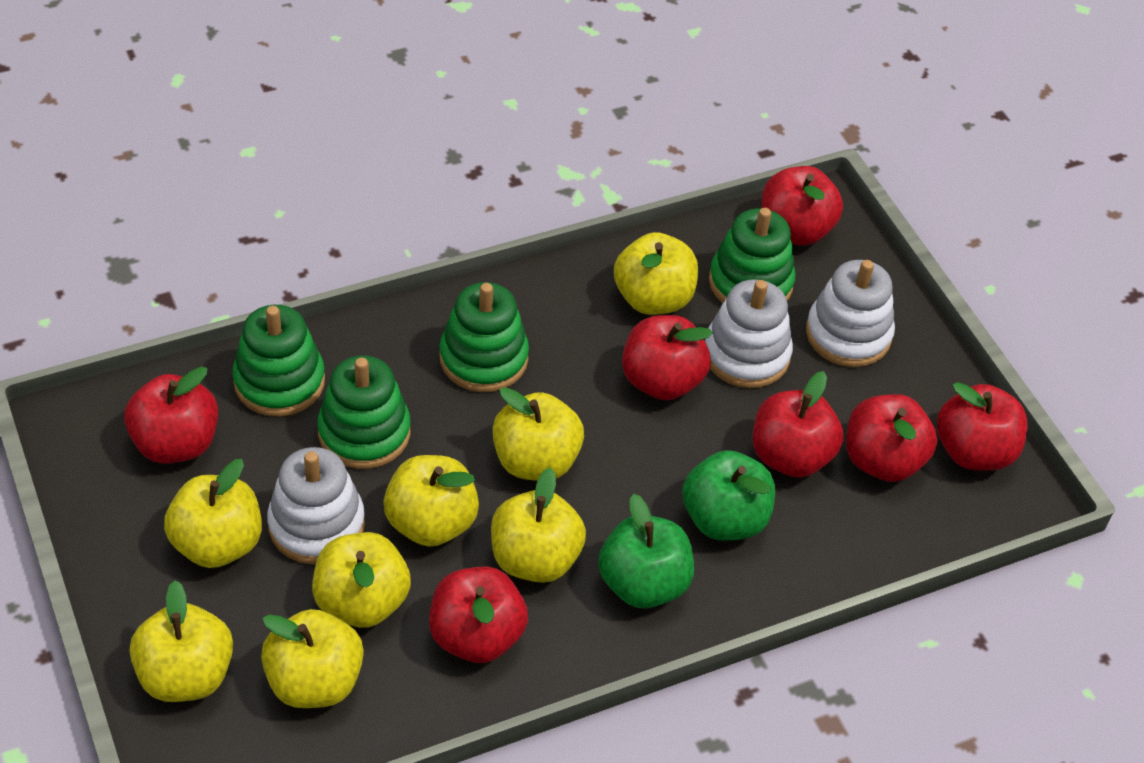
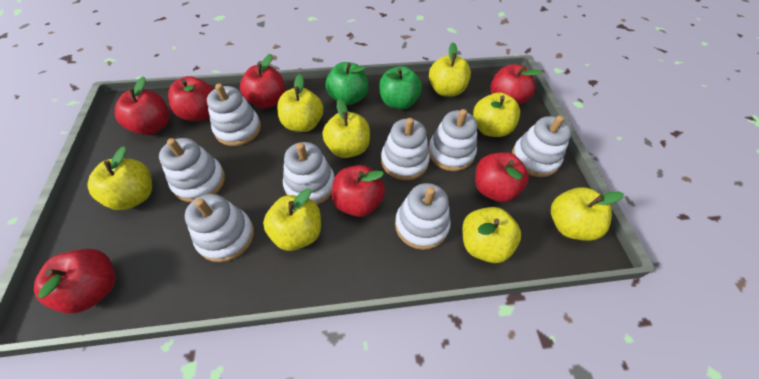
green stacking toy: [232,305,325,417] [317,355,410,469] [439,282,529,392] [709,208,796,304] = 4 -> none = 0
white stacking toy: [267,447,365,564] [705,279,793,388] [806,260,895,367] = 3 -> [159,138,225,202] [185,194,254,262] [207,84,261,146] [283,142,335,205] [381,118,430,180] [395,183,451,250] [429,109,478,171] [512,115,572,177] = 8

